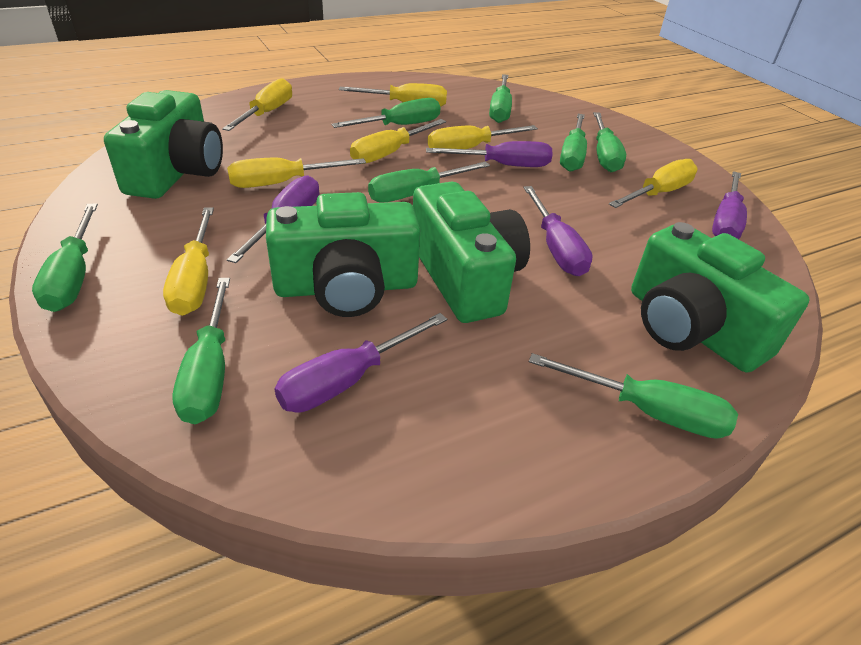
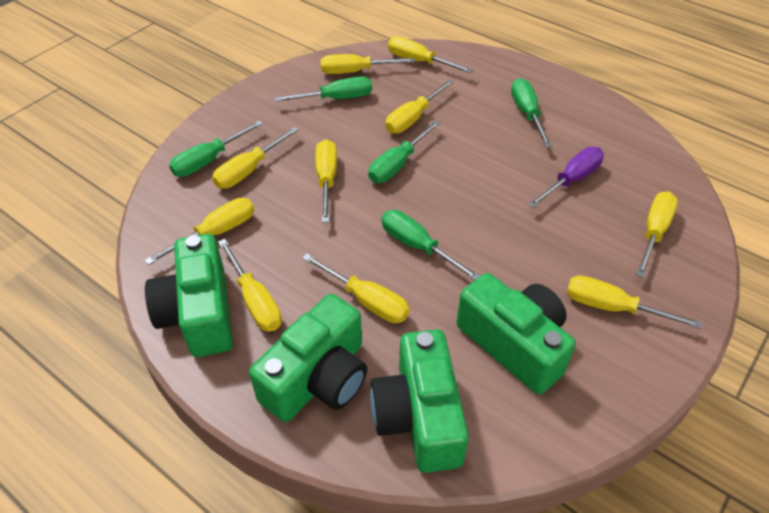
green screwdriver: [32,203,98,312] [173,278,230,424] [331,98,441,128] [368,161,490,202] [489,74,512,123] [529,353,738,439] [560,114,587,172] [593,112,626,172] = 8 -> [169,120,263,177] [274,76,372,102] [368,120,440,183] [381,210,480,280] [511,78,552,147] = 5
purple screwdriver: [227,175,319,263] [274,313,447,413] [426,141,553,167] [523,186,593,276] [712,171,747,239] = 5 -> [527,147,604,208] = 1
yellow screwdriver: [163,207,214,316] [222,78,292,131] [227,157,366,188] [339,83,447,107] [350,119,446,164] [428,125,538,149] [609,159,698,208] = 7 -> [145,198,254,265] [212,127,299,189] [218,239,282,331] [302,253,409,323] [315,139,337,223] [321,54,415,74] [385,79,454,134] [388,37,473,73] [567,276,702,329] [636,191,678,278] = 10

